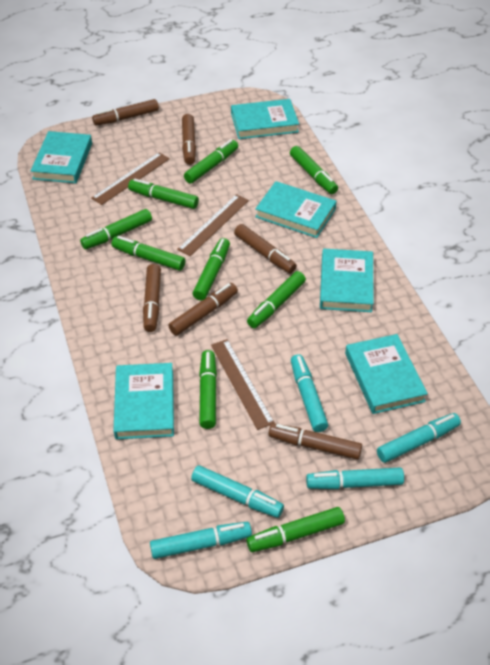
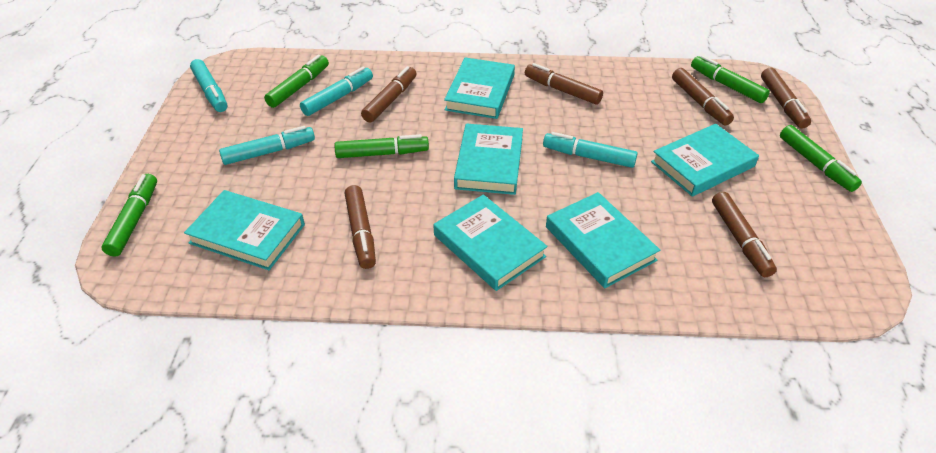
brown ruler: [91,152,170,205] [177,194,249,256] [211,339,275,430] = 3 -> none = 0
green marker: [80,209,152,249] [111,236,185,271] [128,179,199,209] [184,139,238,184] [193,238,230,301] [199,350,217,429] [246,507,345,552] [247,271,306,328] [290,146,338,194] = 9 -> [101,174,157,257] [264,55,329,108] [334,134,429,158] [691,55,770,103] [780,125,862,192] = 5
turquoise marker: [150,522,252,559] [191,466,284,518] [291,354,328,432] [306,468,404,489] [377,413,461,463] = 5 -> [190,59,228,112] [219,126,315,165] [300,67,373,116] [543,132,638,168] = 4

